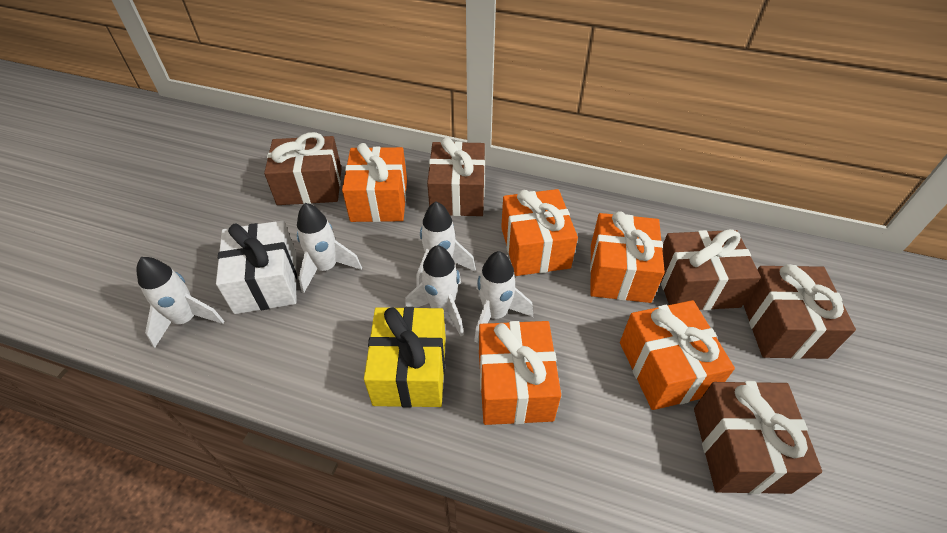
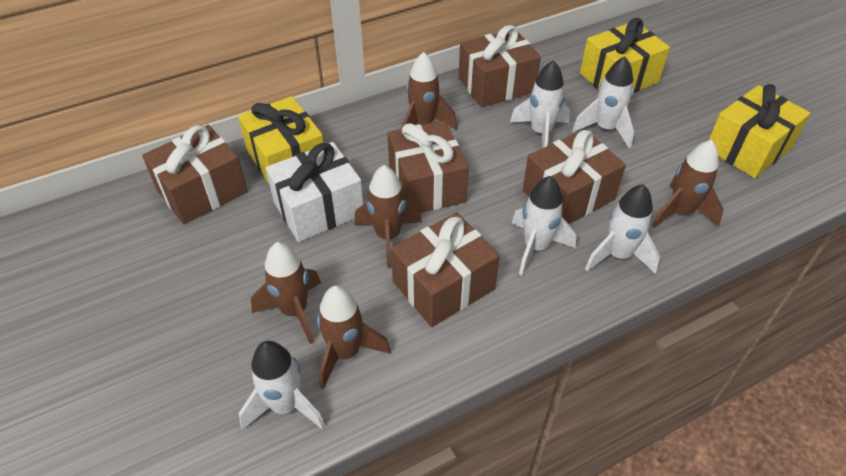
brown rocket: none = 0 -> [251,242,321,344] [317,285,390,389] [354,165,422,268] [401,52,457,130] [652,140,723,228] = 5
orange gift: [342,143,407,222] [479,321,561,425] [501,189,578,276] [590,211,665,303] [620,300,735,410] = 5 -> none = 0
yellow gift: [364,307,446,408] = 1 -> [238,96,324,185] [580,18,670,93] [708,84,811,178] = 3

